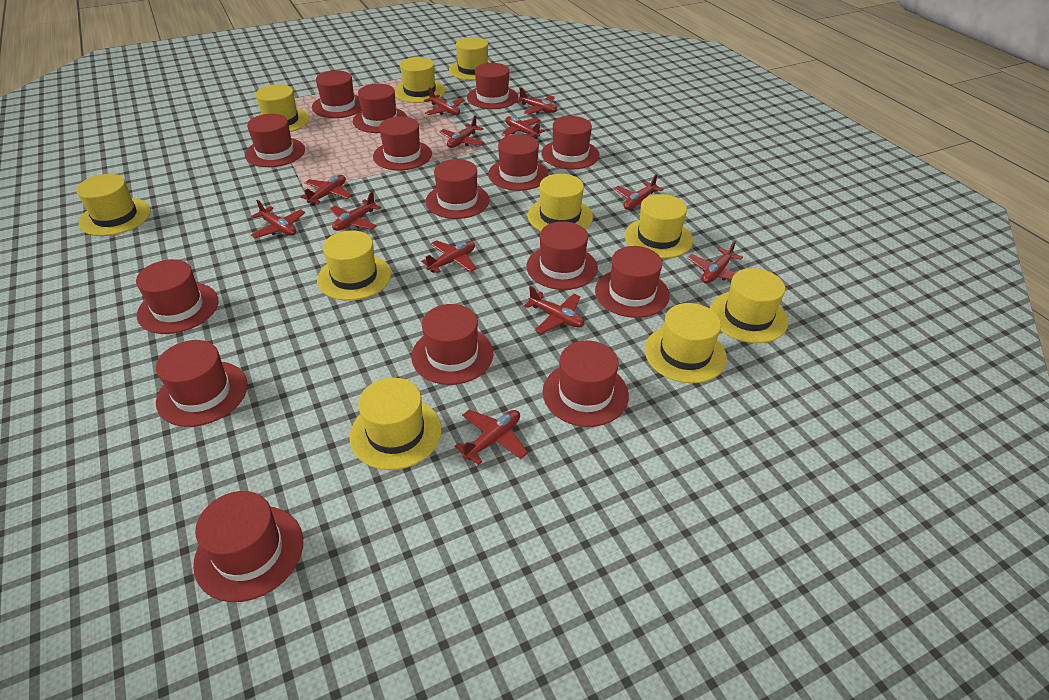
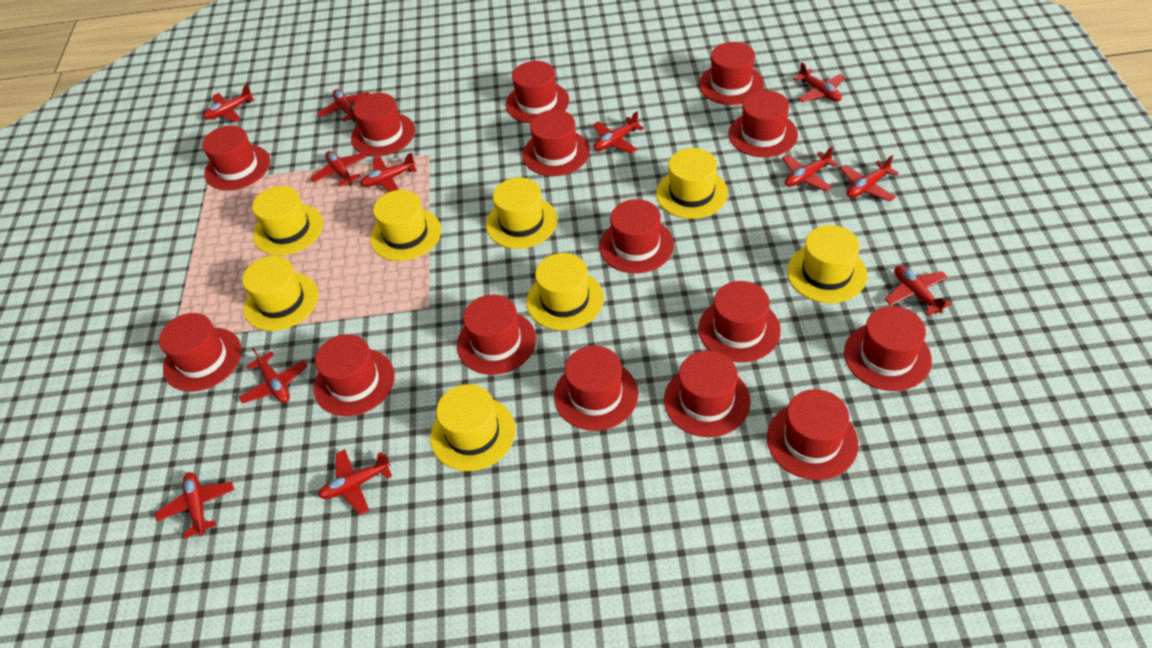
yellow hat: [76,174,151,236] [255,84,309,132] [317,230,391,301] [349,378,442,470] [395,57,445,103] [449,37,492,80] [528,174,593,231] [625,194,693,259] [645,303,727,383] [710,268,788,343] = 10 -> [242,256,319,331] [252,186,323,256] [370,190,441,261] [430,384,516,471] [486,177,558,249] [527,253,604,330] [656,148,728,219] [787,225,868,303] = 8

